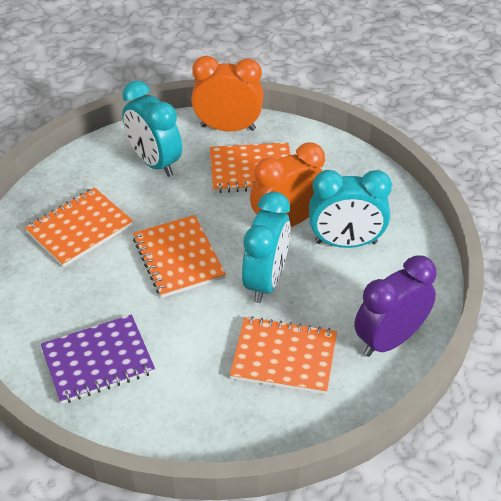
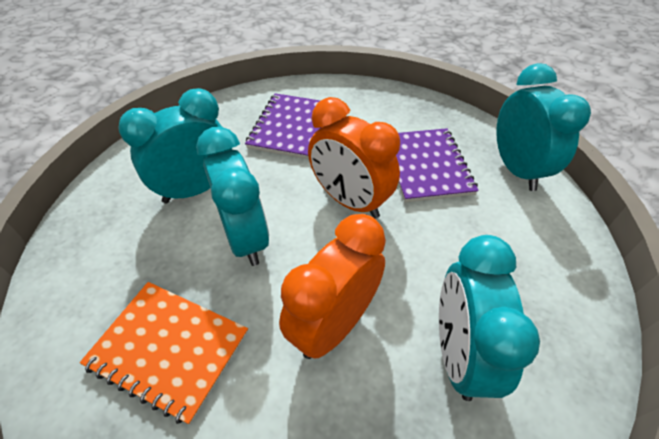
orange notebook: [25,187,133,267] [133,215,226,298] [210,143,290,193] [230,316,337,394] = 4 -> [80,282,248,425] = 1
purple clock: [354,255,436,357] = 1 -> none = 0
purple notebook: [41,314,155,404] = 1 -> [245,93,322,159] [396,128,479,203] = 2
turquoise clock: [122,80,182,177] [242,192,291,303] [309,170,392,248] = 3 -> [118,88,232,204] [196,127,269,266] [439,235,540,401] [496,63,591,191] = 4

